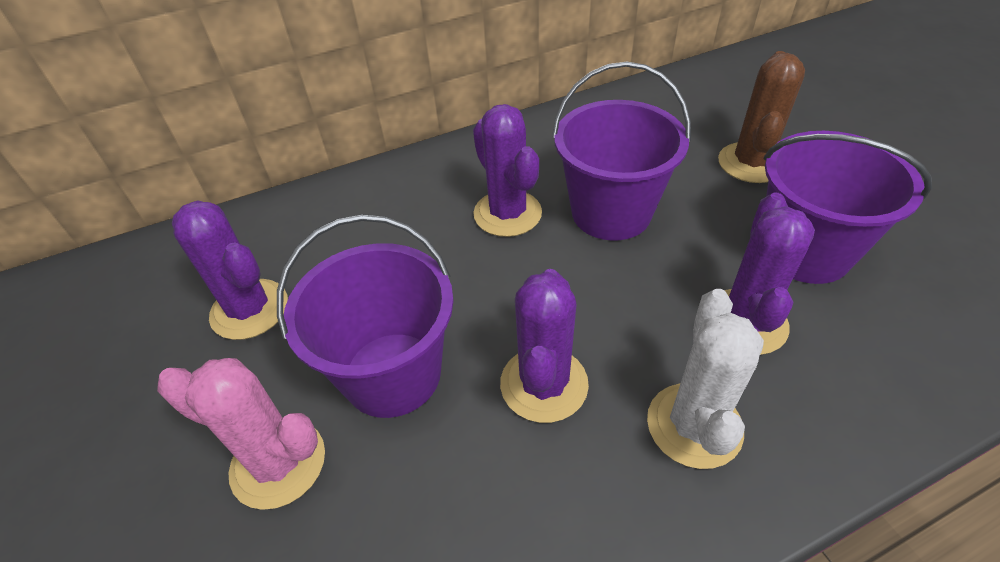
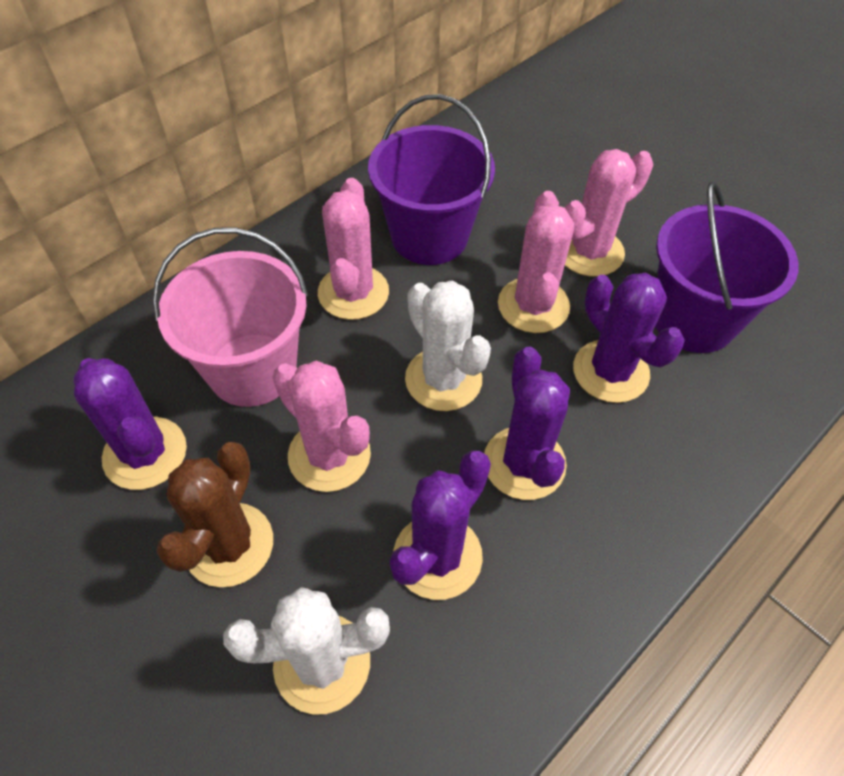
pink bucket: none = 0 -> [152,227,308,407] = 1
pink cactus: [157,358,325,510] = 1 -> [273,361,371,492] [318,178,389,320] [498,191,574,333] [564,149,653,277] = 4
purple bucket: [277,214,454,418] [552,62,691,241] [763,131,932,284] = 3 -> [368,94,495,265] [655,181,799,353] = 2
white cactus: [647,289,764,469] = 1 -> [223,587,390,715] [405,280,491,411] = 2

